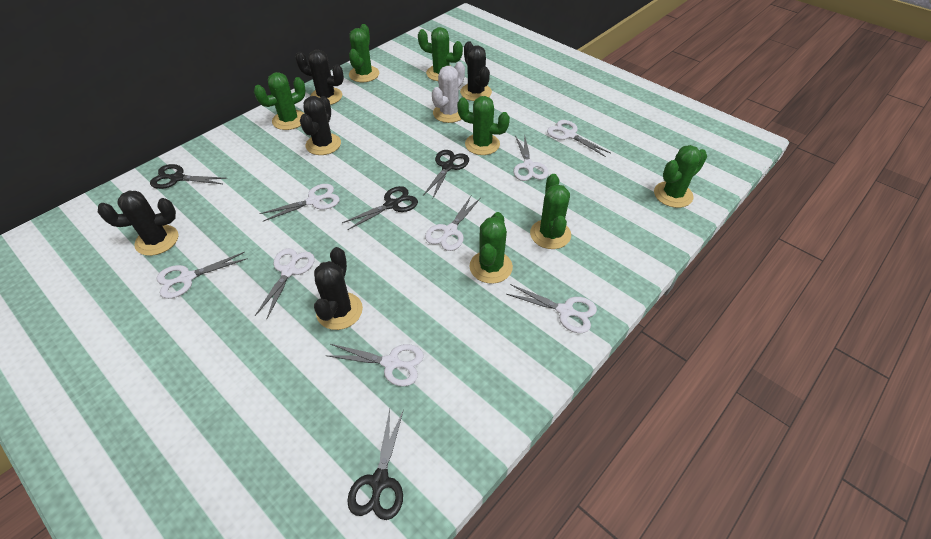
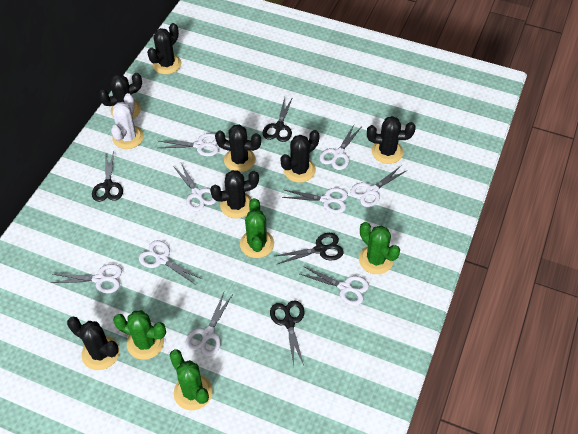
black cactus: [98,191,178,256] [295,50,344,105] [300,96,341,155] [314,247,363,330] [460,41,492,101] = 5 -> [67,317,119,370] [99,73,142,119] [147,23,181,74] [210,170,259,218] [215,125,261,172] [281,130,320,183] [367,116,416,164] = 7
green cactus: [254,72,306,130] [349,24,379,82] [418,27,463,81] [457,96,510,155] [469,212,513,284] [530,174,571,249] [654,145,707,208] = 7 -> [113,310,166,360] [170,350,213,410] [240,198,274,258] [359,222,400,274] = 4
white scissors: [156,252,246,299] [255,248,315,318] [259,184,340,221] [325,344,424,386] [425,196,480,251] [506,284,597,333] [513,134,549,181] [547,120,611,157] = 8 -> [51,264,122,293] [139,240,202,285] [159,133,219,156] [173,163,216,212] [186,293,233,356] [282,188,348,213] [300,266,369,306] [319,125,361,170] [350,166,406,207] = 9

